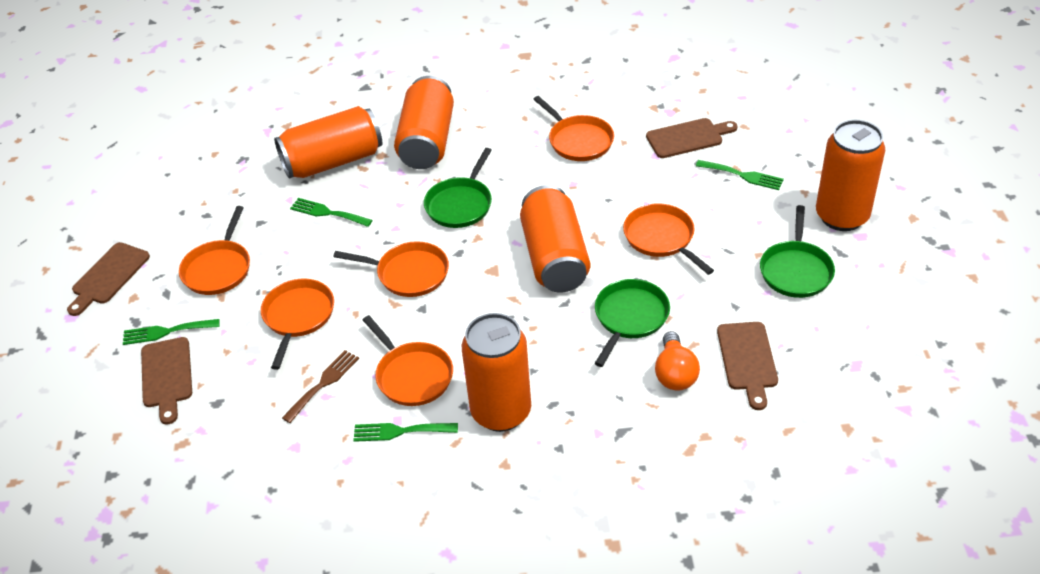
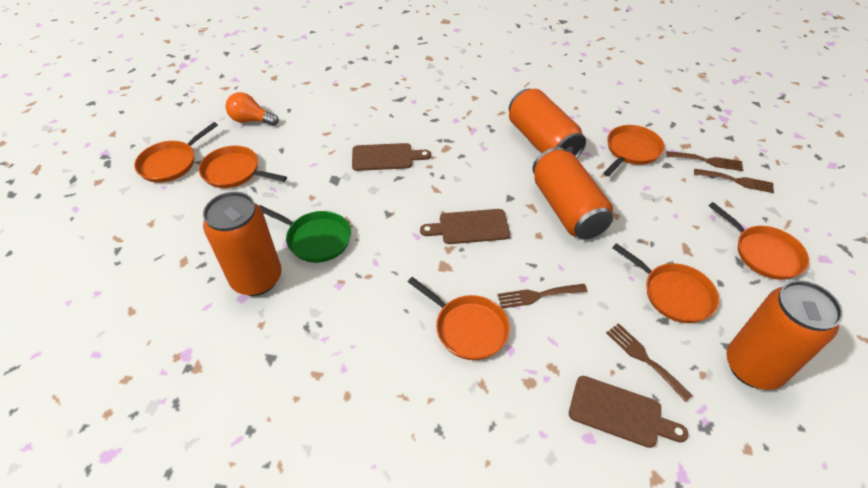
brown cutting board: [67,242,150,316] [141,337,192,425] [646,118,738,158] [717,322,778,410] = 4 -> [352,143,431,171] [420,209,510,244] [569,376,688,448] = 3
brown fork: [282,350,359,423] = 1 -> [497,284,587,309] [606,323,693,402] [666,151,743,171] [694,169,774,193] = 4
green fork: [123,319,220,345] [290,198,373,227] [353,423,458,442] [696,160,784,190] = 4 -> none = 0
green pan: [424,148,492,228] [595,279,670,367] [760,205,835,298] = 3 -> [259,205,351,263] = 1
orange can: [274,106,382,179] [394,76,454,169] [462,313,531,432] [520,185,590,292] [816,120,885,231] = 5 -> [203,192,282,296] [509,89,586,158] [532,147,613,240] [726,280,843,390] = 4

